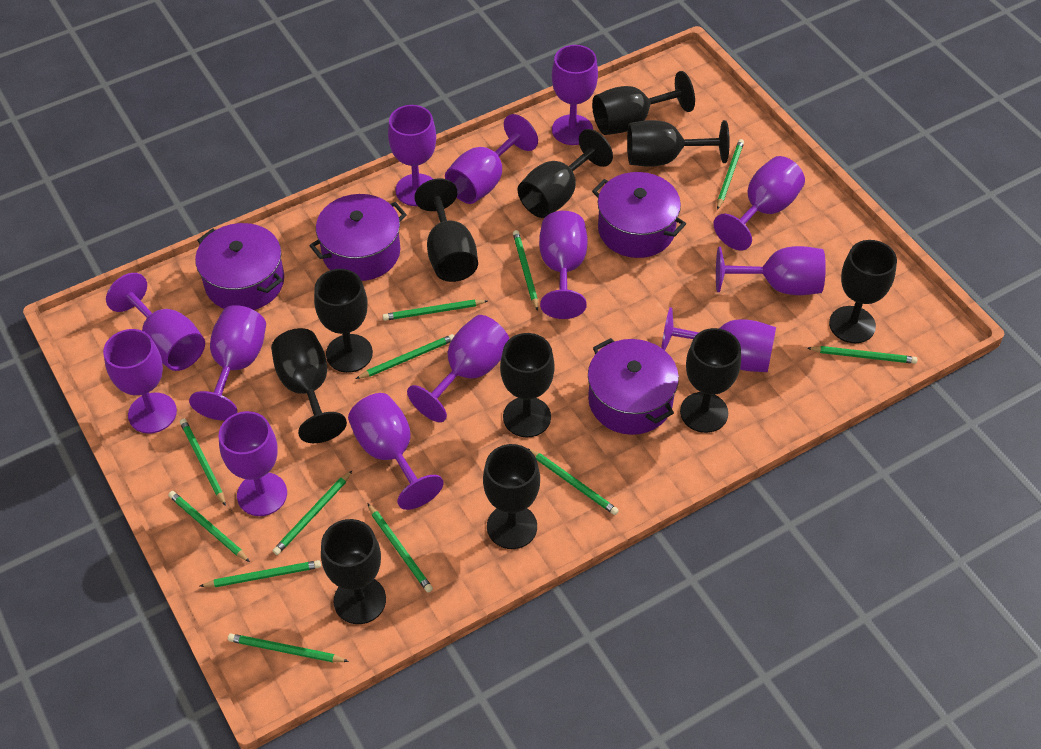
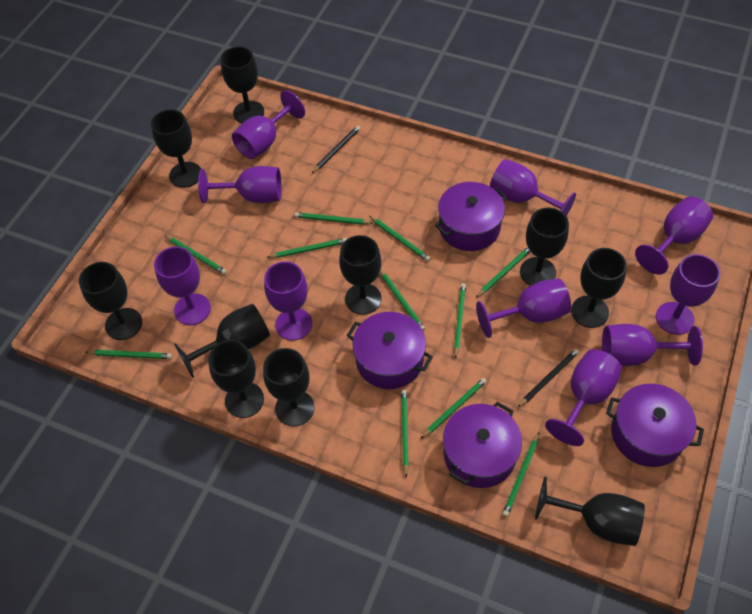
black goblet: [271,328,347,443] [314,269,373,373] [321,519,386,624] [414,178,478,282] [483,444,540,549] [500,333,555,437] [518,129,613,218] [592,71,695,135] [627,120,730,167] [680,328,741,433] [829,240,897,343] = 11 -> [79,262,142,340] [151,109,201,188] [174,304,270,378] [208,340,264,418] [221,47,264,123] [263,348,314,426] [339,235,382,315] [520,208,569,286] [535,477,645,546] [571,248,627,328] = 10
black pencil: none = 0 -> [312,126,360,173] [517,349,579,408] = 2
green pencil: [168,491,250,562] [180,419,226,506] [199,560,321,587] [228,633,349,662] [273,470,353,555] [356,334,454,379] [367,503,433,593] [383,299,487,321] [513,230,538,311] [527,448,619,515] [717,139,744,210] [808,346,917,364] = 12 -> [86,350,172,359] [164,235,227,275] [267,238,347,258] [294,212,373,225] [369,216,431,261] [380,269,425,331] [401,390,409,477] [421,378,487,439] [454,283,466,359] [476,247,530,298] [502,432,539,517] = 11
purple goblet: [103,329,177,433] [106,273,205,371] [189,305,266,420] [219,411,287,516] [348,393,444,510] [388,105,436,206] [407,315,509,422] [445,114,538,204] [539,211,588,319] [552,45,598,145] [661,307,776,372] [713,156,805,250] [716,246,826,295] = 13 -> [154,247,211,325] [198,166,282,203] [232,90,305,159] [264,261,312,340] [476,278,571,338] [490,159,576,216] [545,349,622,446] [602,324,703,366] [635,196,713,275] [656,254,720,335] = 10

